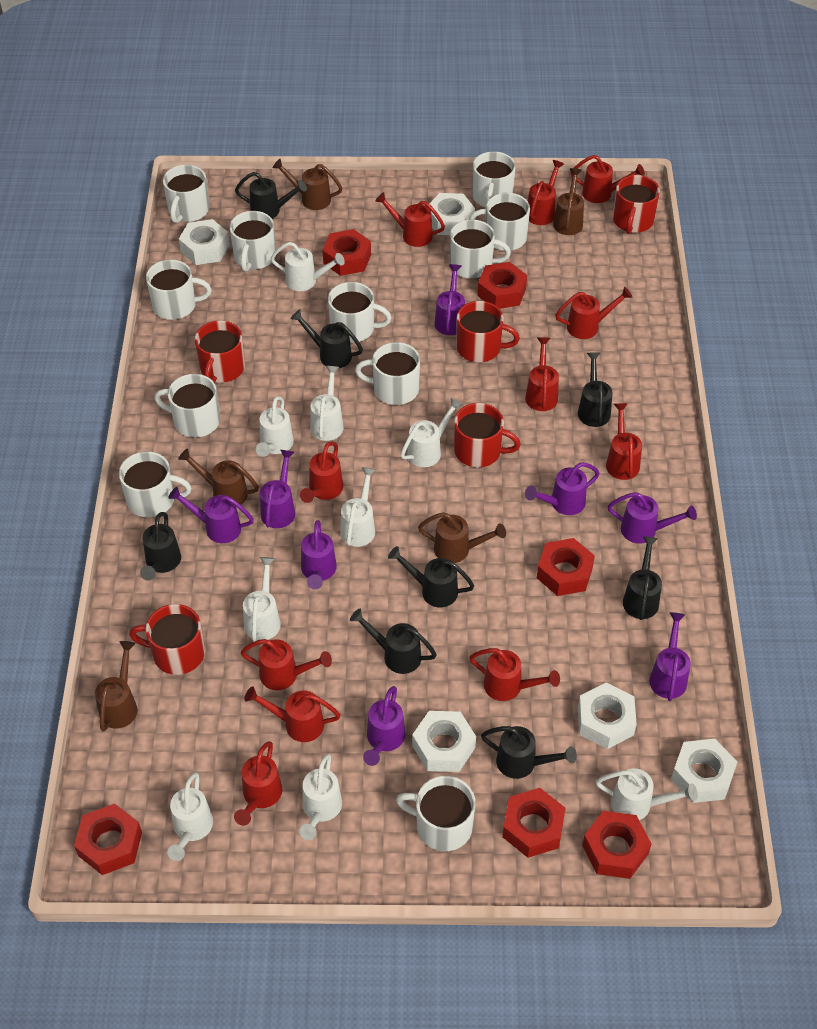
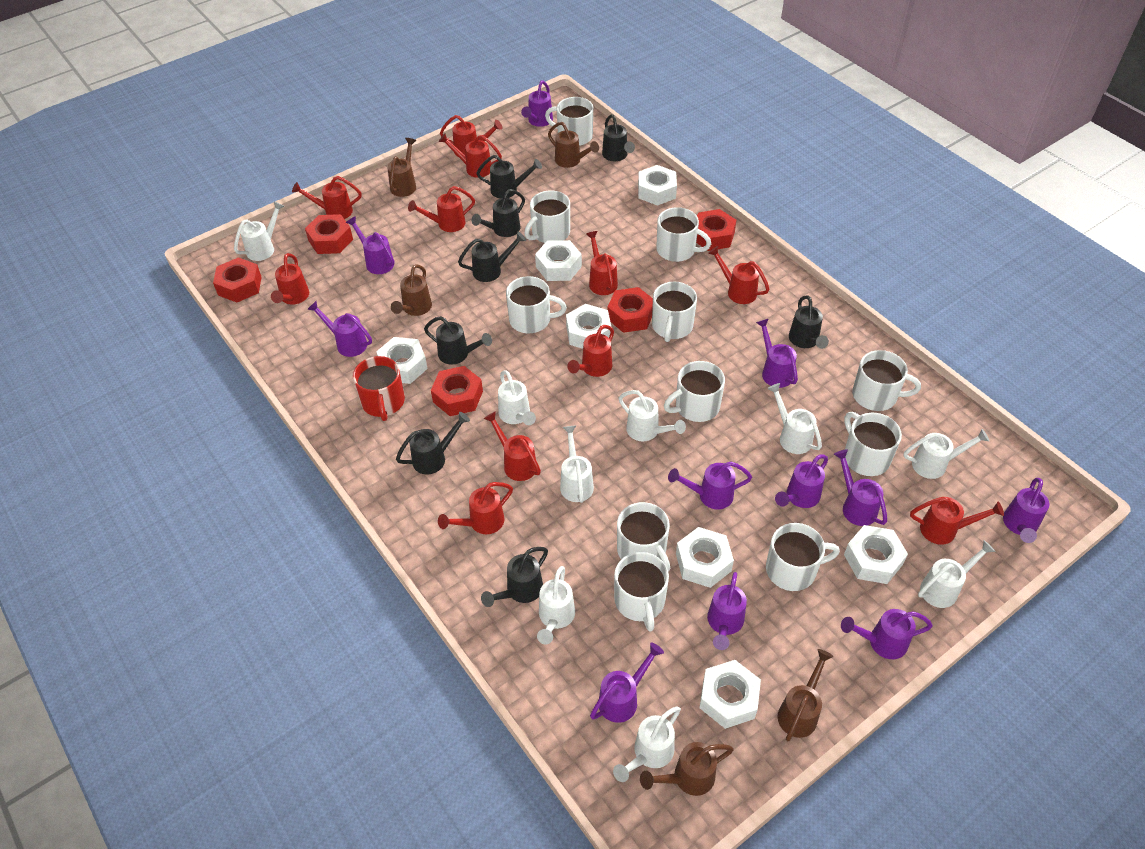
purple watering can: [168,486,254,543] [260,450,295,528] [301,520,337,589] [363,686,405,766] [435,264,465,335] [525,463,600,515] [608,492,697,544] [649,612,691,701] = 8 -> [307,301,372,357] [346,216,394,274] [521,81,553,127] [590,643,664,723] [668,462,752,509] [707,572,747,650] [756,319,798,388] [775,454,828,508] [834,449,887,526] [841,609,933,659] [1003,478,1049,543] = 11
red mug: [129,604,205,675] [195,321,245,383] [454,403,521,468] [456,301,520,362] [613,175,660,234] = 5 -> [353,356,405,421] = 1
red nut: [74,804,142,875] [323,229,371,276] [478,262,527,309] [502,788,565,858] [537,538,595,596] [582,811,652,879] = 6 -> [213,257,262,303] [305,214,353,254] [431,366,483,416] [607,287,653,333] [696,209,736,251] = 5
white nut: [179,219,229,265] [412,711,476,772] [429,193,475,235] [578,683,637,749] [671,739,737,803] = 5 -> [376,337,428,384] [535,240,582,281] [566,304,611,349] [638,165,677,206] [676,527,734,588] [700,660,761,729] [844,525,908,584] = 7

